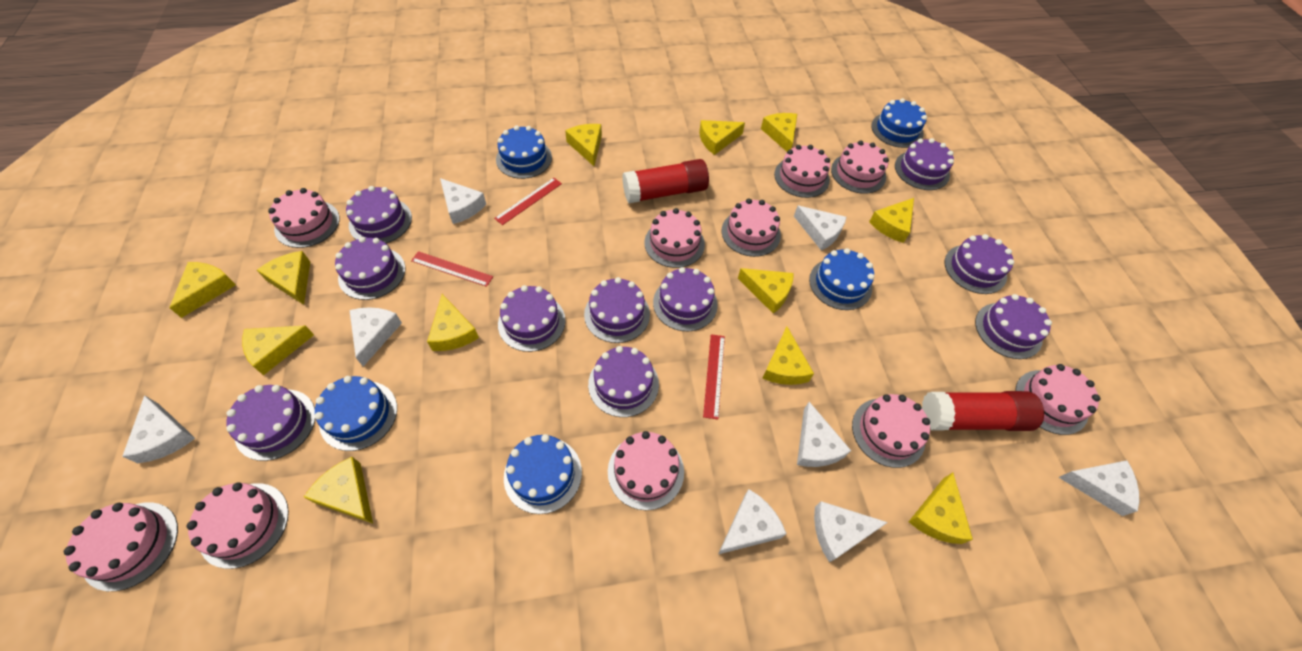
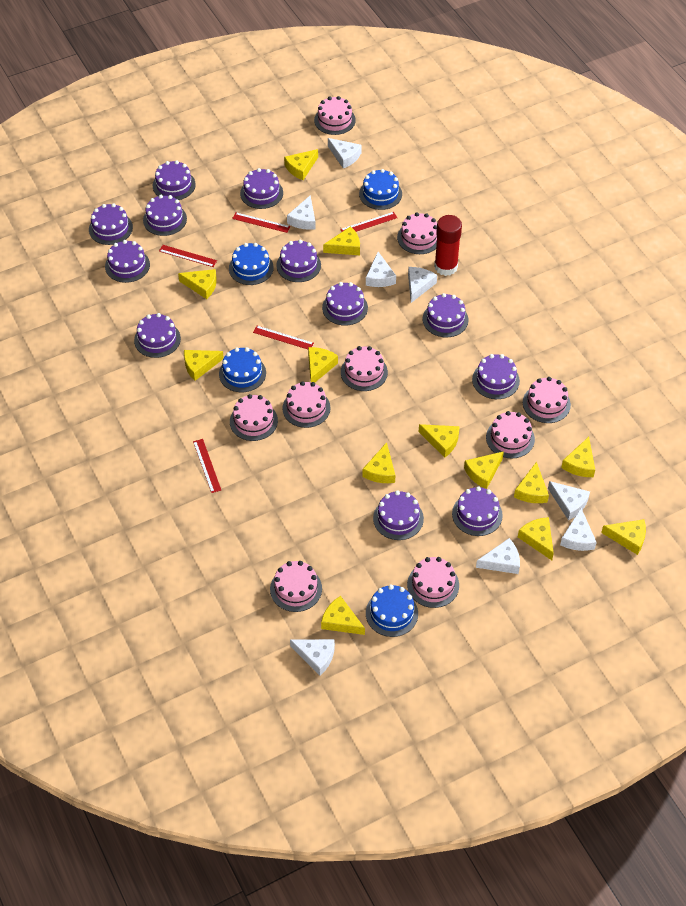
blue cake: [315,376,397,451] [496,125,552,179] [504,434,582,514] [809,248,874,310] [871,98,927,148] = 5 -> [219,347,266,392] [229,243,274,285] [359,169,402,210] [366,585,418,637] = 4
pink cake: [63,502,178,591] [187,482,289,569] [268,188,340,248] [608,431,684,510] [645,208,705,268] [722,199,781,257] [774,145,830,198] [831,141,889,194] [852,394,930,468] [1015,364,1101,435] = 10 -> [230,394,278,441] [270,561,322,612] [282,381,331,428] [314,96,356,135] [341,346,388,391] [397,212,437,254] [407,557,459,608] [486,411,535,458] [523,377,571,423] = 9
purple cake: [226,385,315,461] [335,237,405,300] [346,186,412,243] [498,285,566,352] [584,277,650,343] [588,346,659,417] [653,267,718,331] [895,138,954,190] [945,234,1014,294] [975,294,1052,359] = 10 -> [89,203,133,245] [105,240,150,283] [134,313,181,358] [143,195,187,236] [153,160,196,200] [240,168,283,209] [276,240,321,282] [322,282,368,326] [373,490,424,540] [423,293,468,337] [452,486,503,536] [472,354,520,399] = 12
red glue stick: [622,159,709,204] [922,391,1044,431] = 2 -> [434,215,462,276] = 1
red ruler: [411,251,493,287] [494,178,562,225] [703,334,725,419] = 3 -> [159,245,217,267] [193,439,221,493] [232,212,290,233] [253,326,314,349] [340,212,397,232] = 5
yellow cheese: [169,262,236,318] [242,325,314,375] [257,251,310,305] [304,457,373,524] [427,294,479,351] [565,124,602,166] [699,120,745,155] [738,268,794,314] [761,113,797,152] [763,327,814,385] [869,198,914,243] [909,473,973,544] = 12 -> [178,269,217,299] [184,350,224,381] [284,149,318,180] [308,347,338,383] [321,596,365,635] [323,226,360,255] [362,442,395,483] [419,424,460,458] [464,451,504,489] [514,462,549,503] [518,517,554,560] [561,437,595,477] [601,519,646,555] = 13

